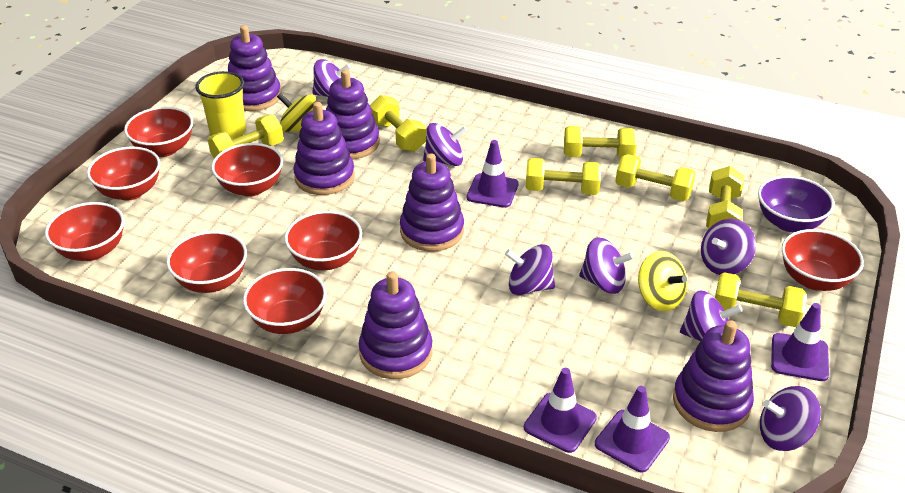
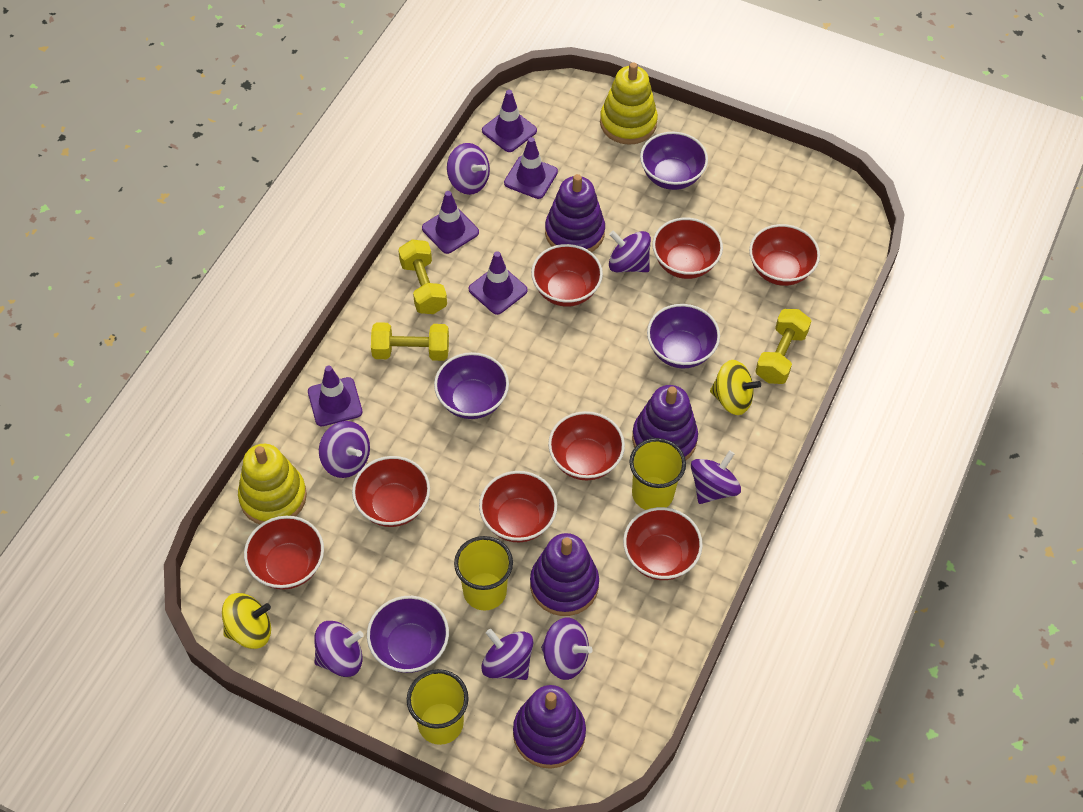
purple bowl: [758,176,834,232] = 1 -> [367,596,449,673] [434,352,509,419] [640,132,708,190] [647,304,720,368] = 4
purple stacking toy: [228,25,281,111] [294,102,355,195] [326,69,379,159] [359,271,432,379] [400,153,464,251] [673,320,754,432] = 6 -> [513,685,586,769] [530,533,599,616] [545,174,605,252] [632,385,698,460] = 4
purple traffic cone: [466,140,519,208] [524,368,597,453] [595,386,670,472] [771,303,829,381] = 4 -> [308,365,362,426] [422,191,479,254] [469,251,528,315] [482,90,537,152] [504,137,558,199] = 5
yellow cup: [195,71,246,140] = 1 -> [407,669,469,745] [454,536,513,611] [629,438,686,510] = 3
yellow dumbbell: [208,114,284,159] [370,95,426,152] [526,158,601,195] [564,126,637,158] [615,154,696,201] [706,166,744,228] [715,272,807,327] = 7 -> [371,322,449,361] [398,240,447,314] [755,309,811,384] = 3
yellow stacking toy: none = 0 -> [238,444,307,524] [600,62,658,145] = 2

